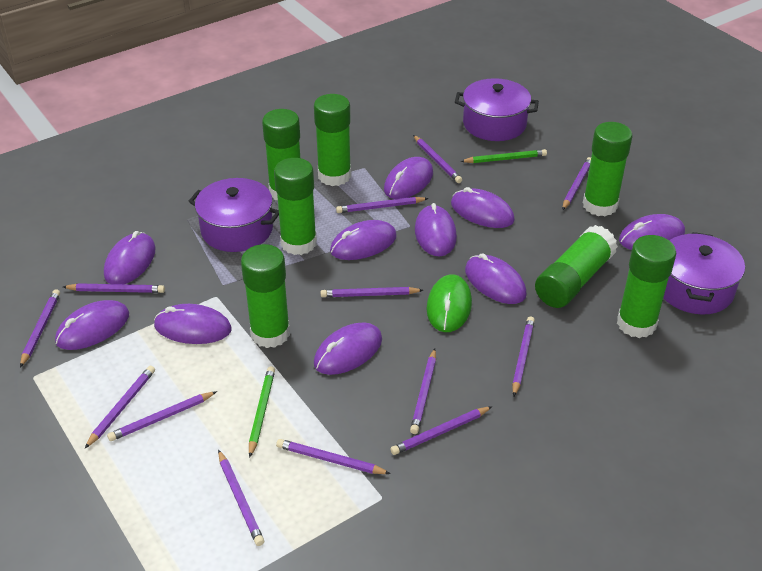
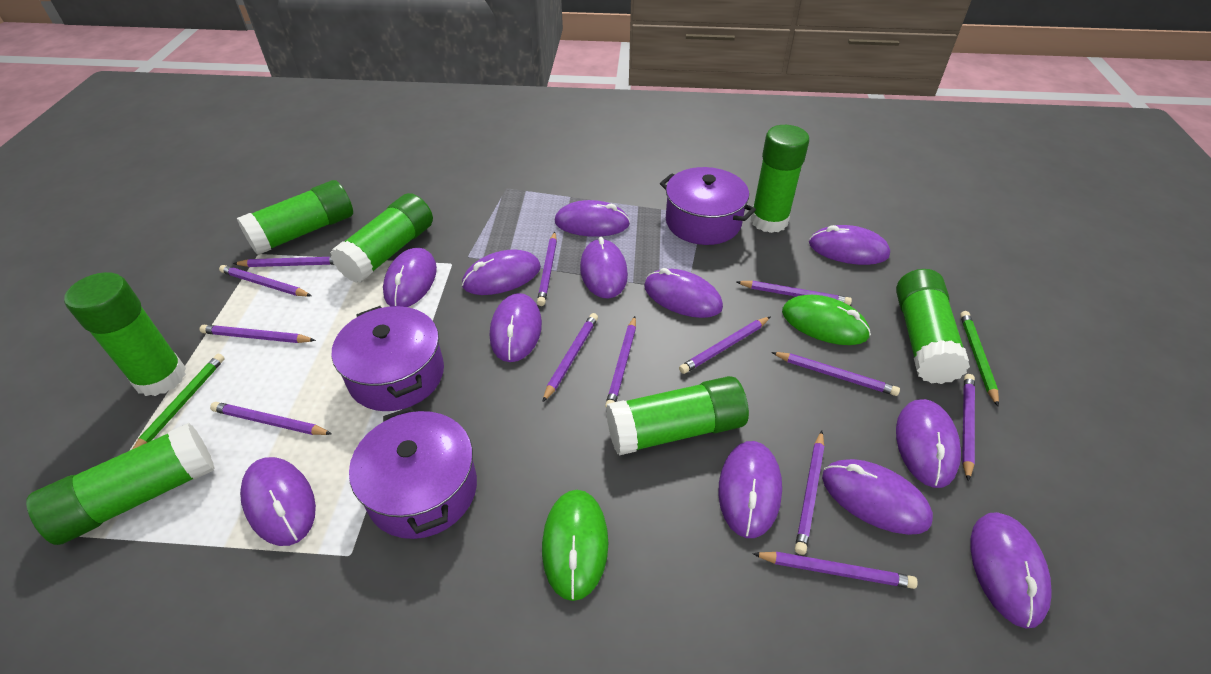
green mouse: [427,274,472,332] = 1 -> [542,490,608,601] [782,295,871,345] = 2
purple mouse: [55,300,129,350] [104,231,156,284] [154,304,232,344] [314,322,382,375] [330,220,397,260] [384,157,433,199] [415,203,457,256] [451,187,515,228] [465,253,527,304] [619,214,685,250] = 10 -> [240,457,316,546] [383,248,437,307] [462,250,541,295] [490,293,542,362] [555,200,630,237] [580,237,628,299] [644,268,723,318] [718,441,782,538] [809,225,890,265] [822,459,933,535] [896,399,961,488] [970,512,1052,628] = 12

